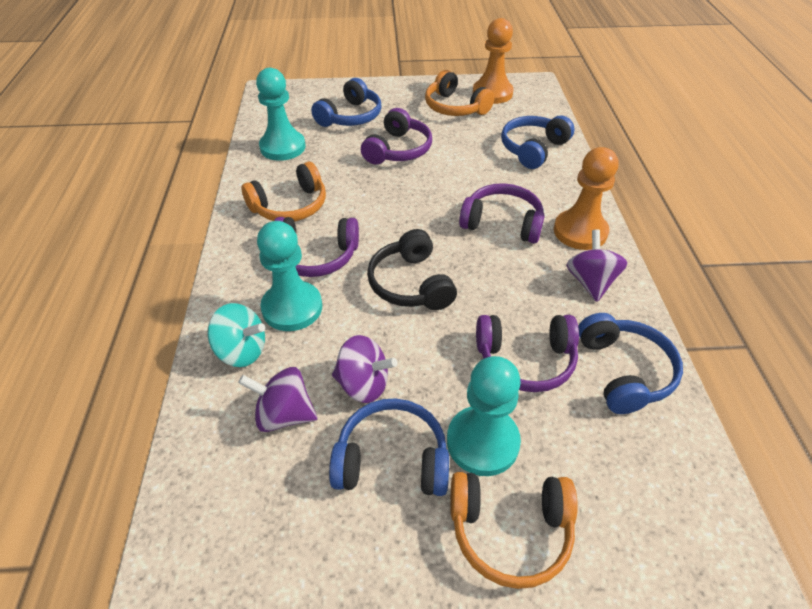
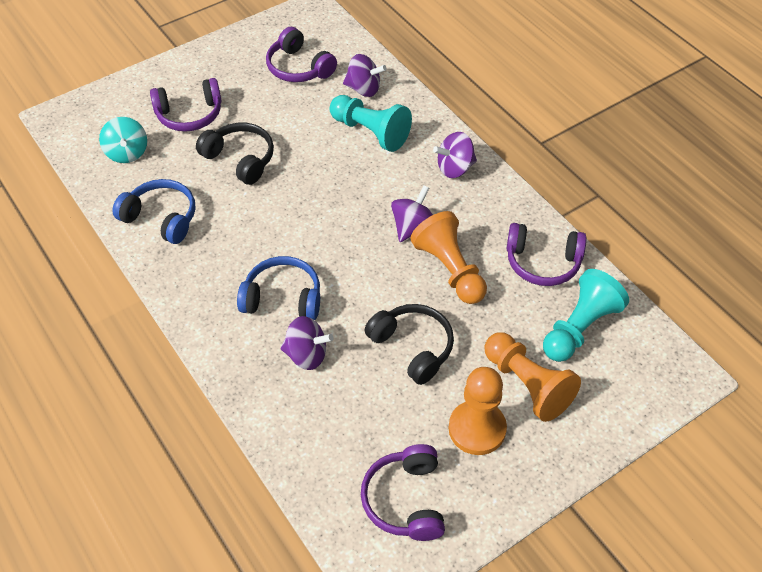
black headphones: [367,229,457,310] = 1 -> [196,122,274,185] [364,304,454,385] = 2
blue headphones: [311,78,381,127] [329,398,449,496] [501,116,574,169] [578,313,683,414] = 4 -> [112,179,196,244] [237,256,320,320] = 2
orange headphones: [241,162,326,221] [425,70,495,116] [450,472,578,589] = 3 -> none = 0
orange pawn: [473,18,513,104] [554,147,618,250] = 2 -> [410,211,487,304] [449,367,507,455] [484,332,581,422] = 3
purple spinning top: [238,367,317,432] [332,335,397,403] [566,229,627,302] = 3 -> [280,316,334,370] [343,54,387,97] [391,186,433,242] [433,132,477,178] = 4
turquoise pawn: [256,68,306,161] [257,221,322,331] [447,356,521,476] = 3 -> [330,95,412,152] [543,269,629,362] = 2

